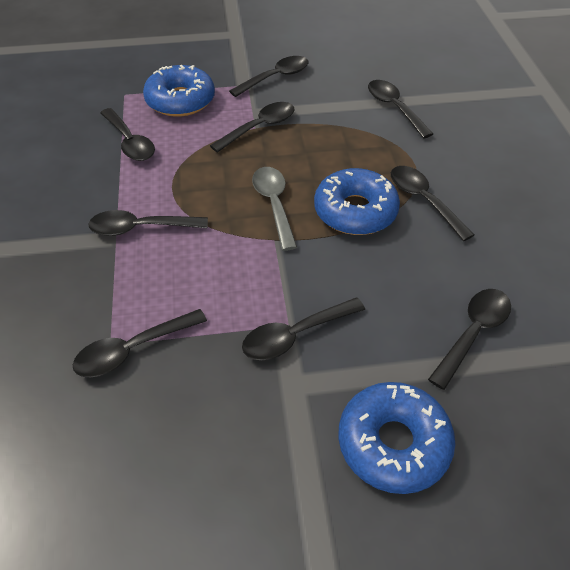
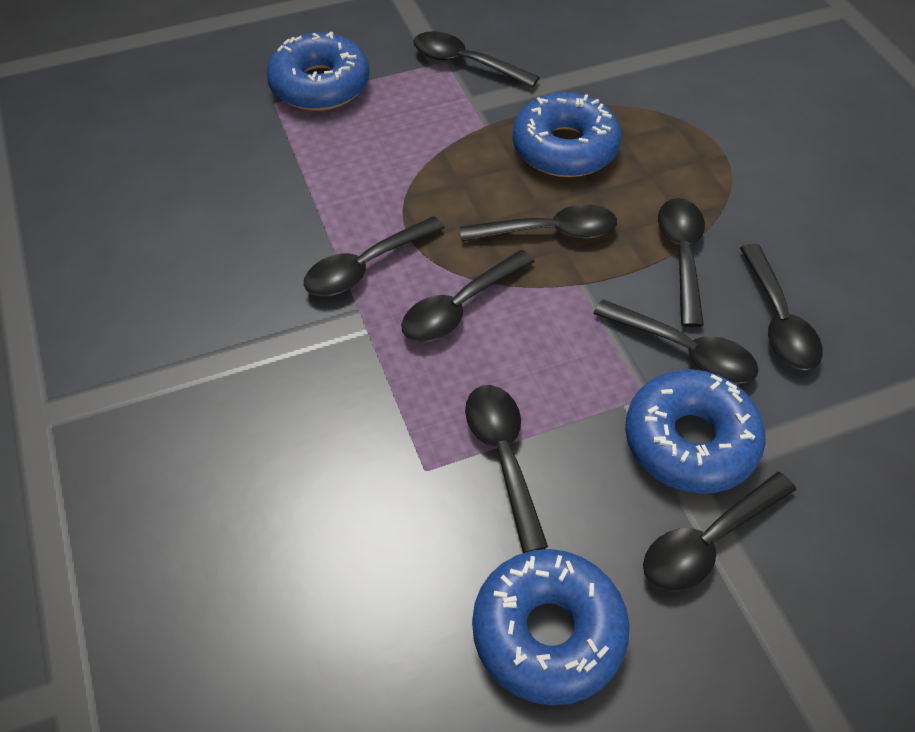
blue donut: [143,65,215,117] [314,168,400,235] [338,382,455,494] = 3 -> [266,31,370,111] [472,549,630,706] [512,92,621,177] [625,369,766,494] = 4
grey spoon: [252,167,297,251] = 1 -> none = 0

